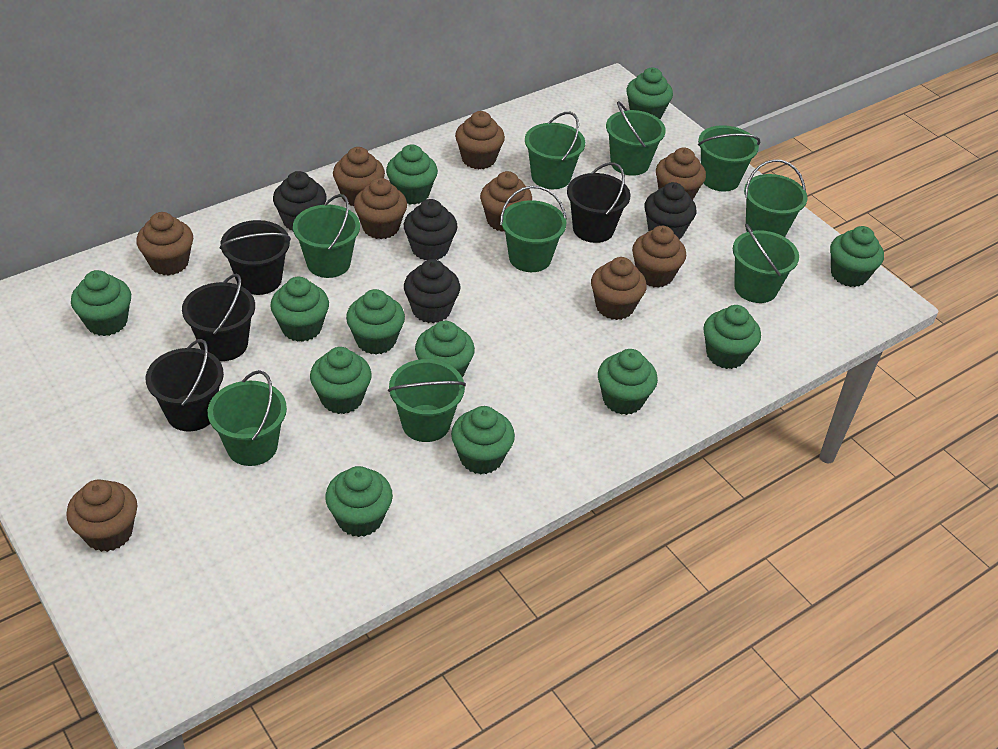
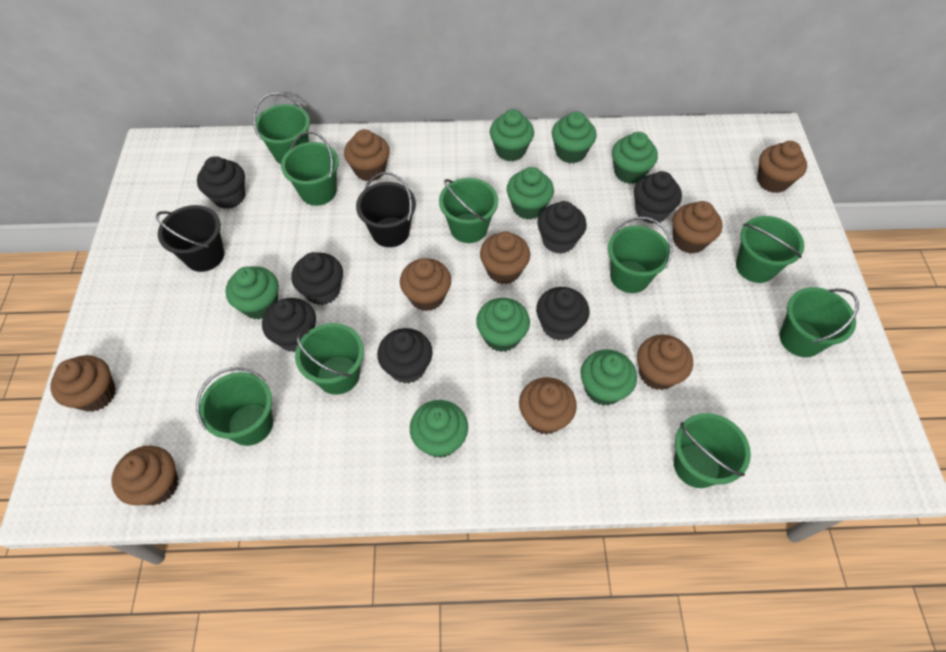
black bucket: [146,339,224,431] [182,274,255,361] [220,220,291,295] [567,162,630,243] = 4 -> [156,205,224,272] [356,172,416,247] = 2
black cupcake: [273,171,327,231] [404,199,458,260] [404,259,460,323] [645,182,696,240] = 4 -> [197,156,245,209] [262,298,316,352] [291,252,343,305] [377,328,433,384] [536,287,589,341] [537,201,587,254] [634,171,682,224] = 7
green cupcake: [71,270,131,336] [270,277,329,342] [310,347,372,414] [325,466,393,537] [346,289,405,355] [386,144,438,205] [415,321,475,378] [451,406,515,474] [598,349,658,415] [626,68,673,119] [703,305,761,369] [830,226,884,287] = 12 -> [226,266,279,320] [410,400,468,458] [476,298,530,352] [490,109,534,161] [507,167,554,219] [552,111,596,163] [581,349,637,406] [612,132,658,184] = 8

